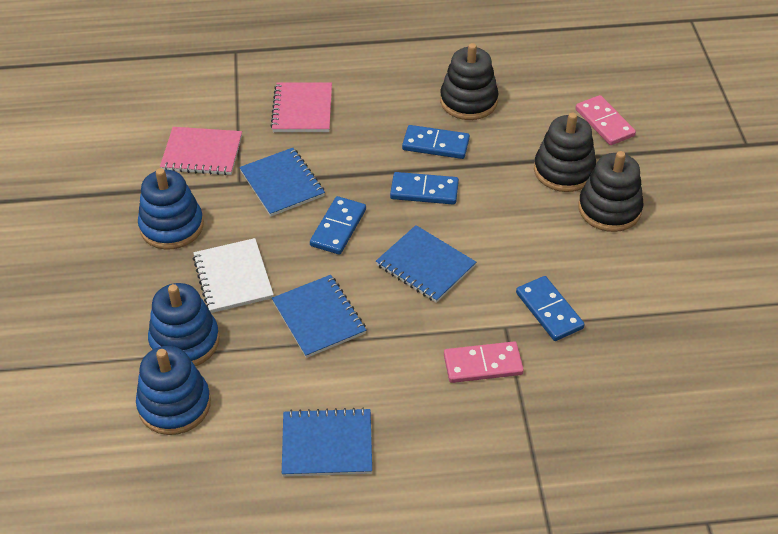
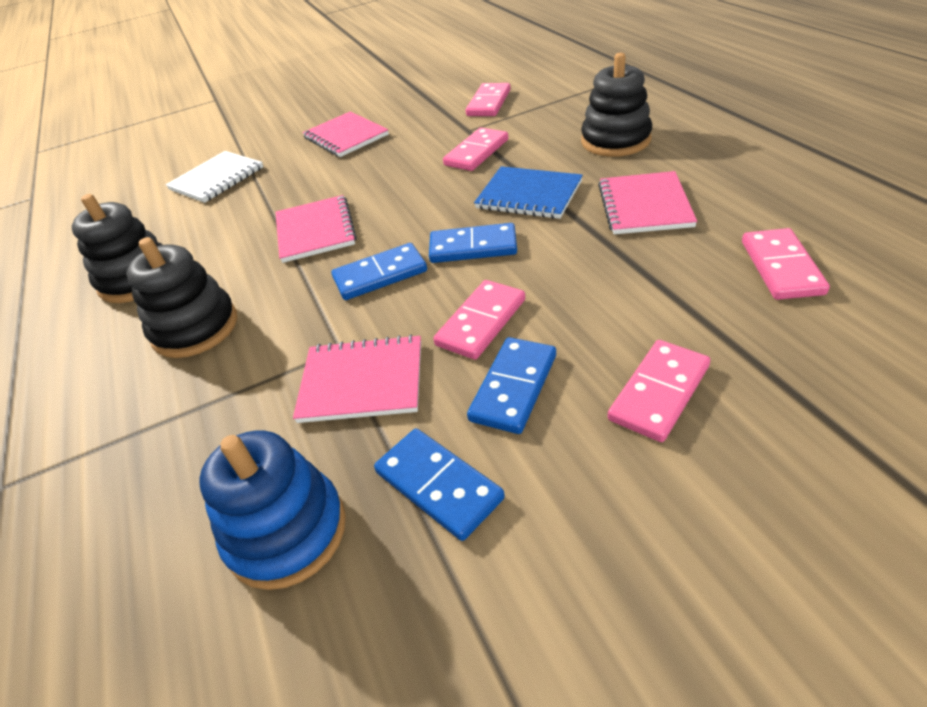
blue notebook: [239,148,325,216] [272,275,366,358] [282,407,372,477] [376,225,476,303] = 4 -> [474,166,583,219] = 1
blue stacking toy: [136,346,211,435] [138,168,204,249] [148,283,220,366] = 3 -> [199,430,346,590] = 1
pink domino: [444,341,524,383] [575,95,636,145] = 2 -> [433,280,525,360] [443,127,508,171] [466,83,511,116] [608,340,710,442] [742,228,830,300] = 5
pink notebook: [160,127,242,175] [270,83,332,132] = 2 -> [276,195,357,263] [293,334,421,423] [303,112,389,157] [598,171,697,234] = 4

